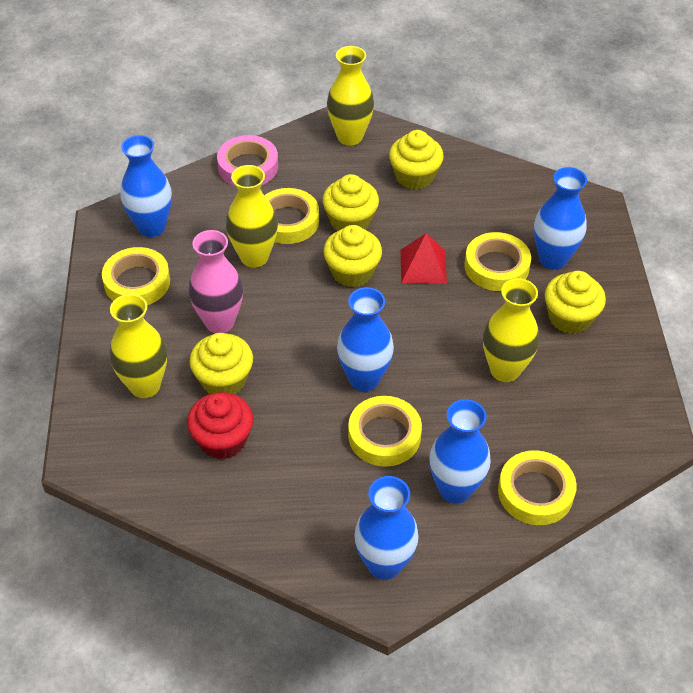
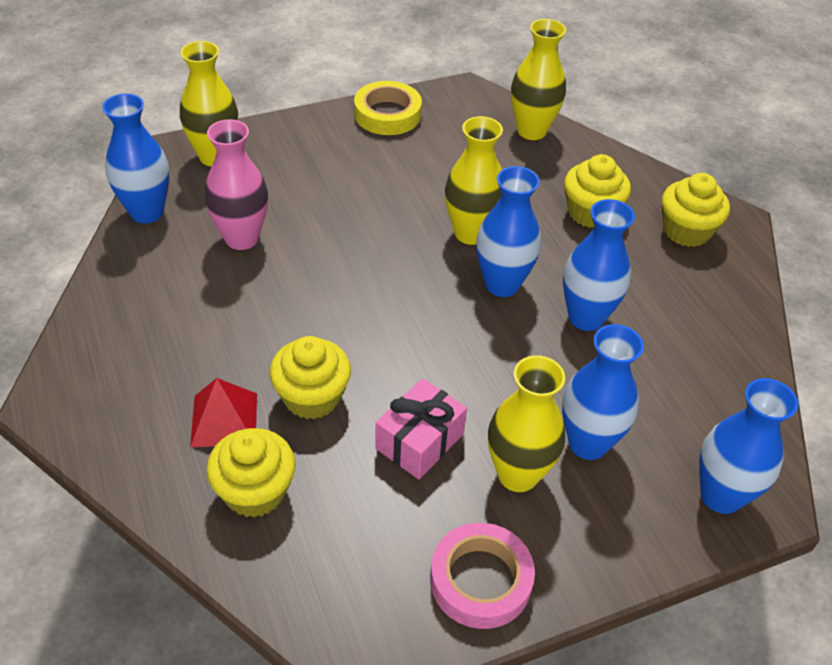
pink gift: none = 0 -> [375,378,467,479] = 1
red cupcake: [187,392,253,459] = 1 -> none = 0
yellow cupcake: [189,333,253,395] [323,174,379,231] [323,225,382,287] [389,130,444,190] [545,271,606,334] = 5 -> [206,428,295,517] [270,336,351,419] [564,154,631,228] [662,173,730,247] = 4
yellow tape: [102,247,170,305] [264,188,319,244] [348,396,422,467] [464,232,531,291] [498,450,577,525] = 5 -> [354,81,422,135] = 1

